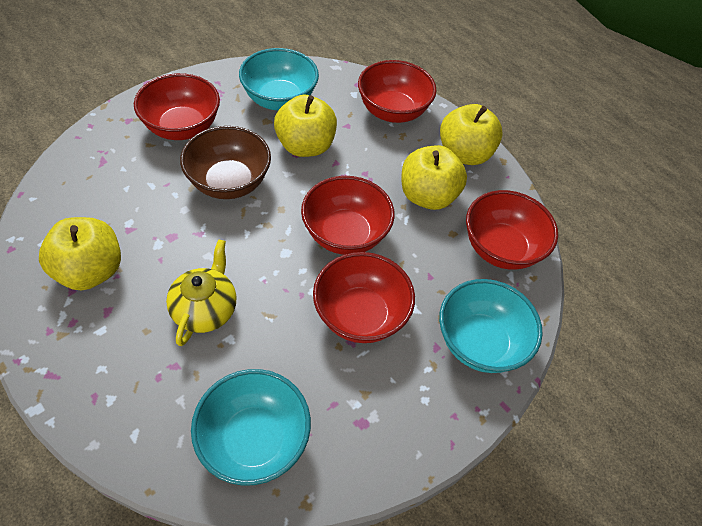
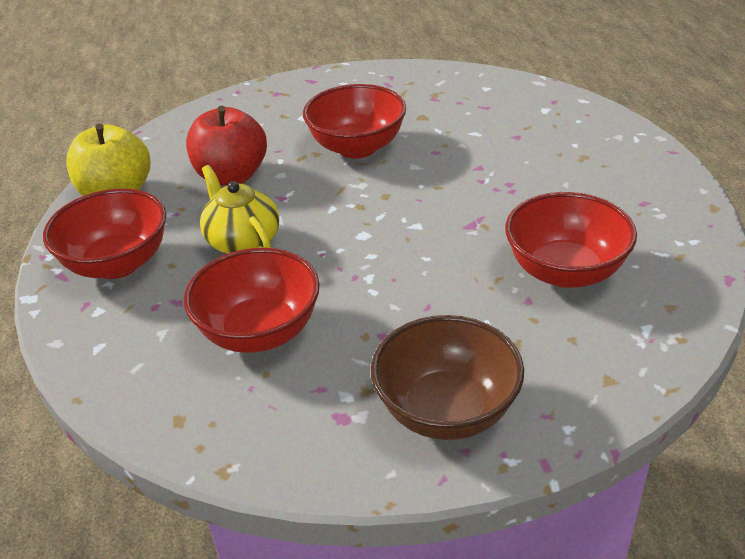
red apple: none = 0 -> [186,106,267,186] = 1
red bowl: [134,73,220,140] [301,176,395,255] [313,252,415,343] [358,60,437,123] [466,190,558,270] = 5 -> [43,189,166,279] [184,248,320,353] [303,84,406,158] [505,192,637,288] = 4
turquoise bowl: [191,369,311,486] [239,48,319,111] [439,279,543,373] = 3 -> none = 0
yellow apple: [39,217,121,290] [274,95,337,157] [402,145,467,210] [440,104,503,165] = 4 -> [66,123,150,196] = 1

